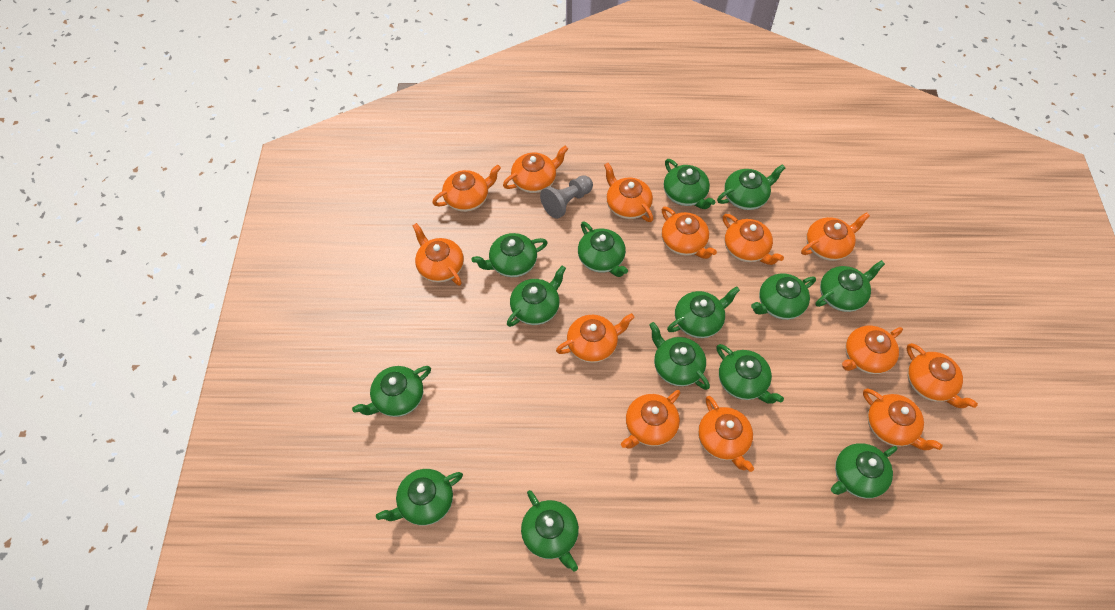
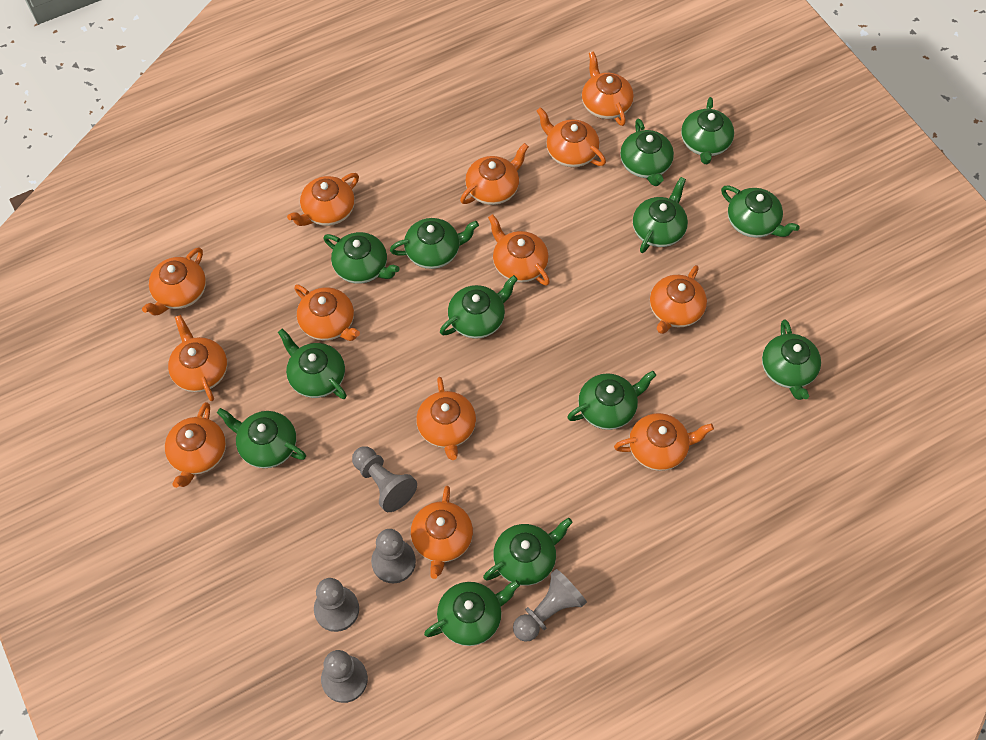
green teapot: [352,366,431,417] [376,469,463,525] [472,233,548,277] [507,266,566,327] [521,490,579,572] [578,222,628,277] [649,322,710,390] [664,159,715,209] [667,286,740,338] [716,344,784,404] [717,164,785,210] [751,273,816,320] [816,260,885,312] [831,443,898,499] = 14 -> [217,408,306,468] [278,328,347,399] [323,232,400,284] [390,218,479,269] [424,580,520,646] [440,275,518,339] [483,518,573,586] [567,371,656,430] [620,118,674,186] [633,177,688,253] [681,97,734,164] [721,186,799,238] [762,319,821,400] = 13
grey pawn: [540,175,593,219] = 1 -> [314,578,359,632] [321,650,368,703] [352,446,417,512] [371,529,416,583] [513,569,587,642] = 5

